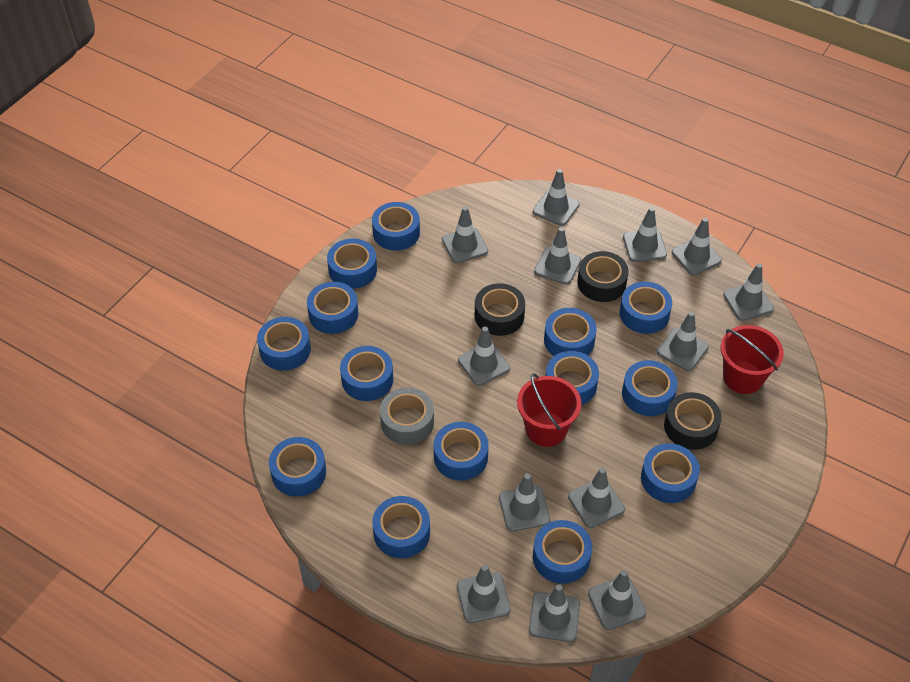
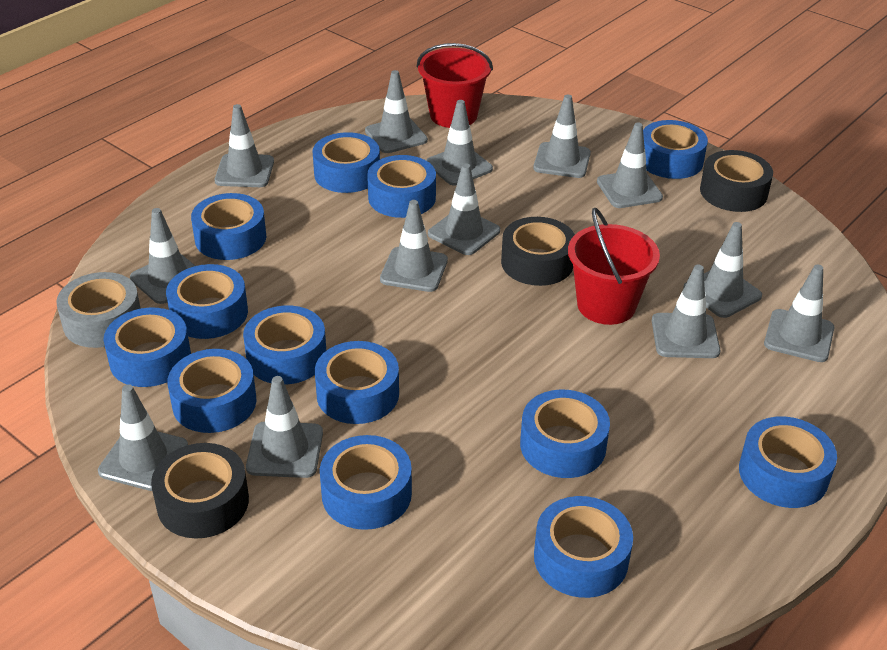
blue tape: [257,317,311,371] [269,437,326,497] [307,282,359,334] [327,238,377,289] [340,346,393,401] [372,202,420,251] [372,496,430,558] [434,422,488,480] [533,520,592,584] [544,308,597,356] [546,351,599,405] [620,282,672,334] [622,360,678,416] [641,443,700,503] = 14 -> [103,308,191,387] [166,264,248,339] [167,349,257,433] [191,193,266,260] [243,305,326,385] [312,132,380,193] [315,341,399,424] [320,435,412,530] [367,155,436,218] [520,390,610,478] [534,496,633,598] [643,120,708,179] [739,417,837,508] = 13

